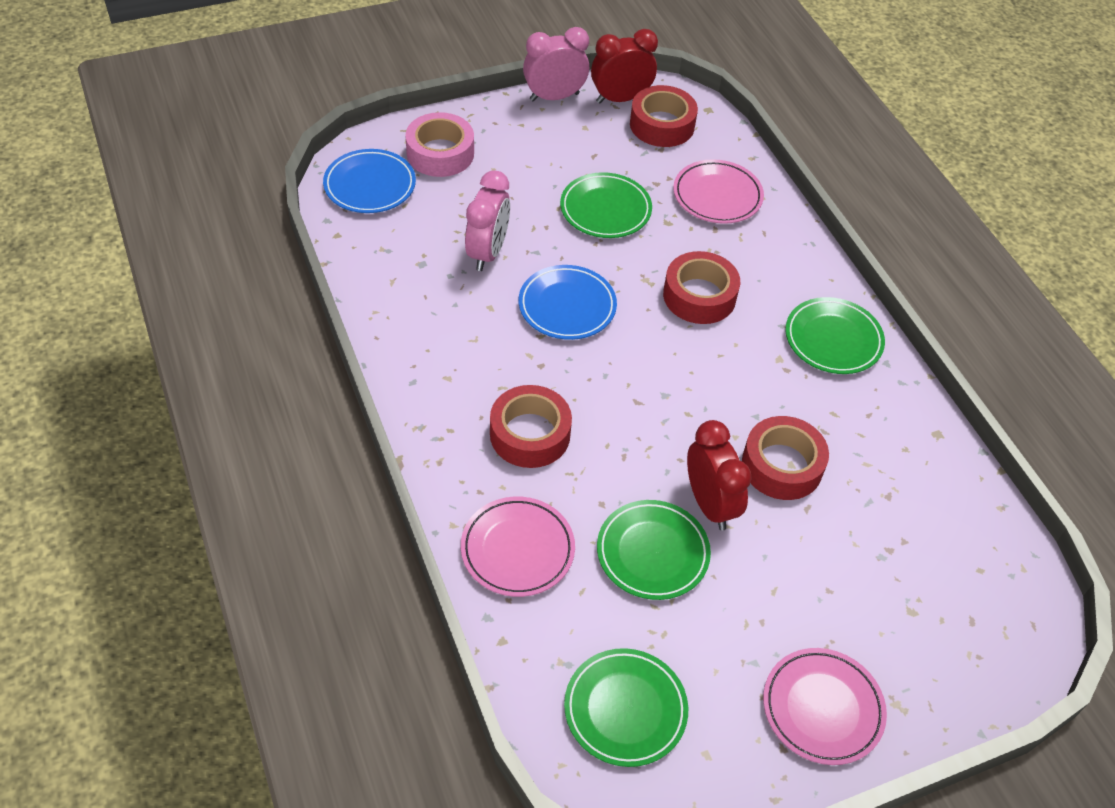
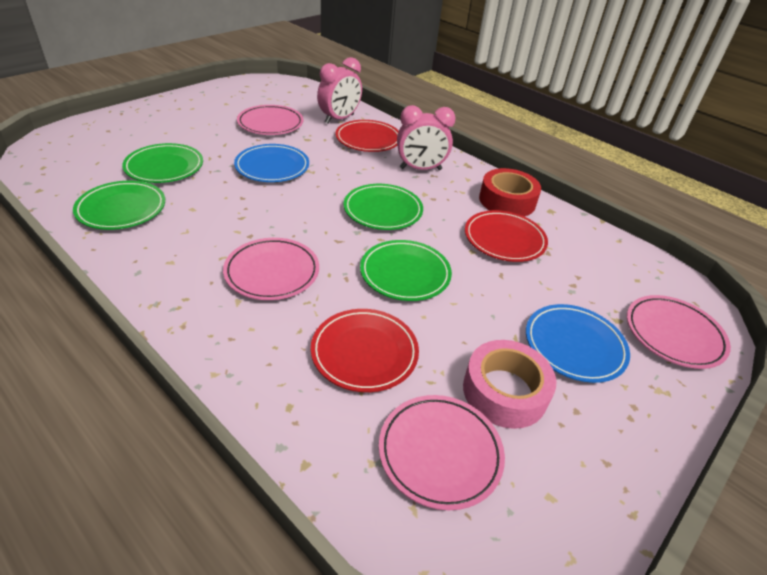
pink plate: [461,497,575,597] [673,159,764,224] [763,648,887,765] = 3 -> [223,238,319,300] [237,105,303,135] [379,395,505,510] [627,295,731,369] = 4
red clock: [591,29,658,103] [687,420,751,530] = 2 -> none = 0
red plate: none = 0 -> [311,309,419,392] [335,120,399,152] [465,210,548,262] = 3
red tape: [490,385,572,468] [630,85,698,147] [663,251,740,324] [742,416,829,500] = 4 -> [479,168,541,217] = 1

